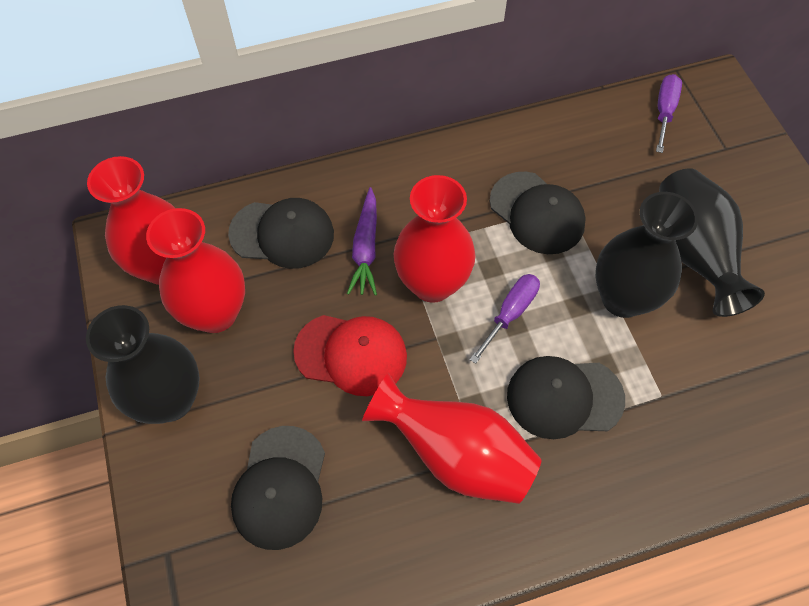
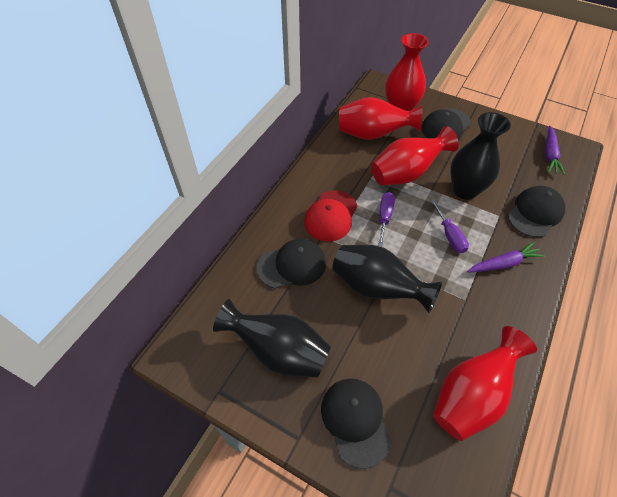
purple carrot: [347,187,377,295] = 1 -> [467,242,545,273] [545,126,565,175] = 2

